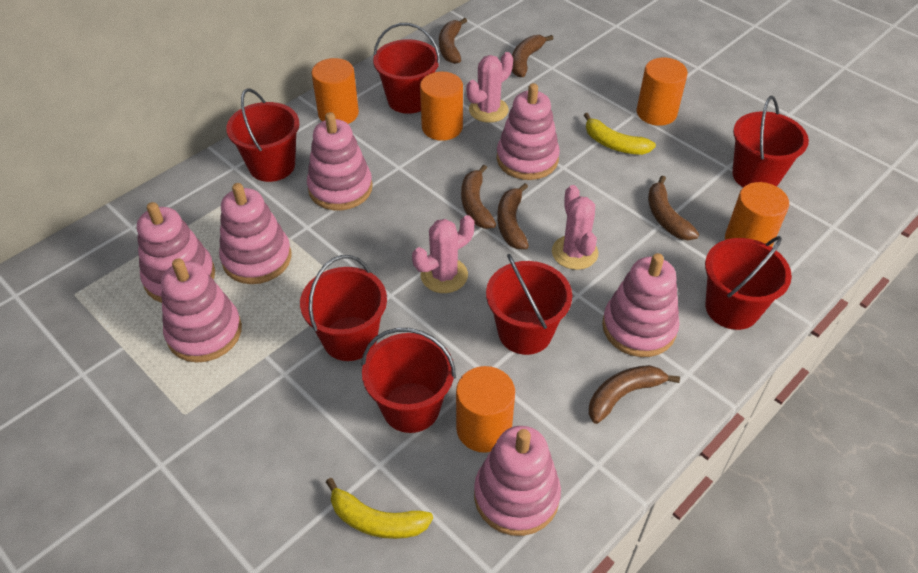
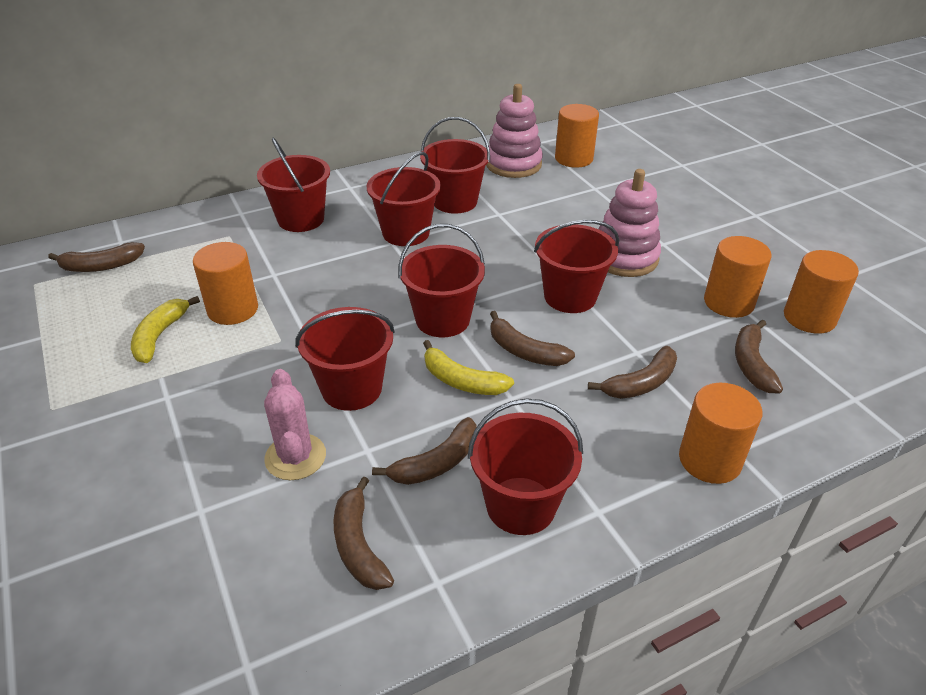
pink cactus: [412,215,474,293] [466,52,513,123] [552,185,598,270] = 3 -> [264,369,326,480] = 1
pink stacking toy: [137,202,215,303] [161,258,242,363] [219,183,292,284] [307,112,373,210] [474,426,561,536] [497,83,560,180] [602,253,679,357] = 7 -> [486,84,543,178] [599,169,661,277] = 2

